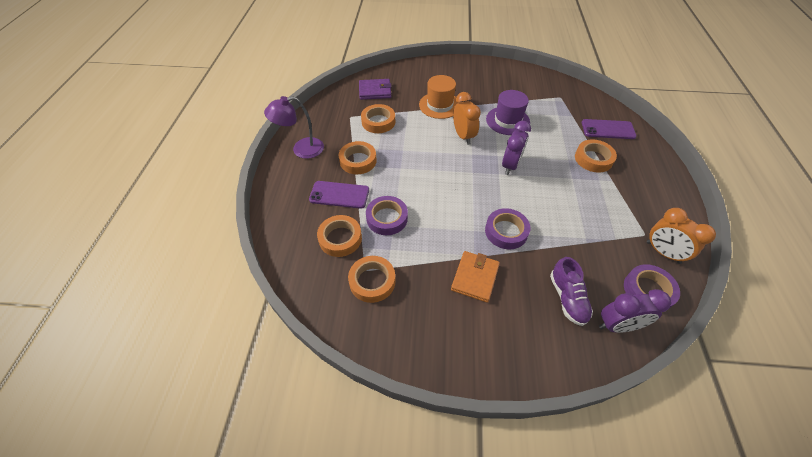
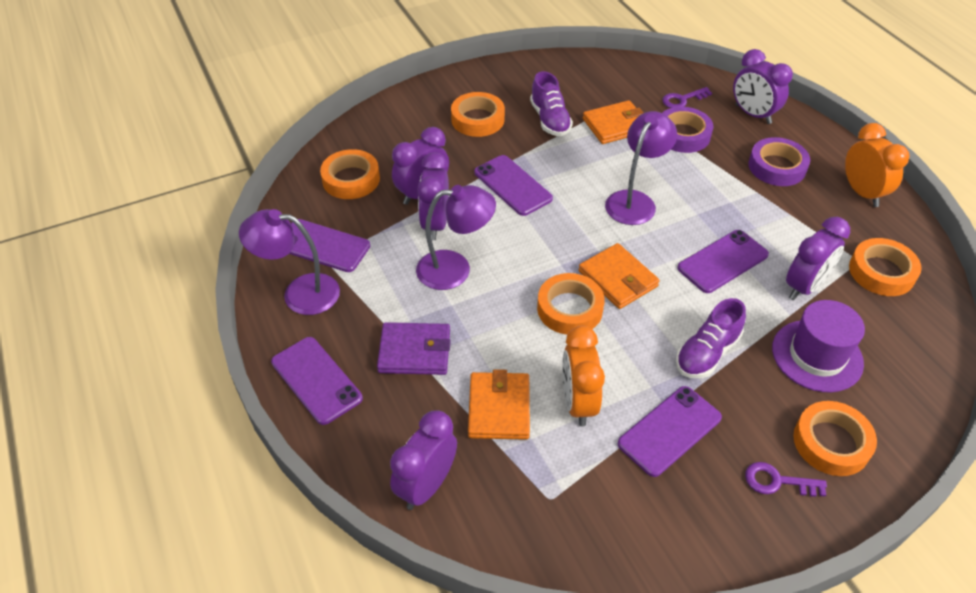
orange hat: [419,75,460,119] = 1 -> none = 0
orange wallet: [451,251,500,303] = 1 -> [468,369,530,440] [579,243,660,309] [583,100,644,144] = 3
purple clock: [502,121,531,175] [599,289,671,333] = 2 -> [390,411,457,510] [392,127,449,205] [417,152,449,240] [733,49,793,124] [786,217,850,300] = 5
purple key: none = 0 -> [662,87,712,108] [745,462,827,497] = 2
purple lamp: [264,96,324,159] = 1 -> [239,209,340,315] [416,185,496,290] [605,111,677,225] = 3
purple phone: [309,181,369,209] [582,119,637,139] = 2 -> [271,337,363,425] [289,219,370,272] [474,155,553,216] [618,386,722,477] [677,230,769,293] = 5
purple shoe: [550,257,593,326] = 1 -> [530,71,573,136] [676,298,746,378] = 2
purple tape: [366,196,408,235] [485,208,530,249] [624,264,680,307] = 3 -> [662,107,713,153] [748,137,810,186] = 2

